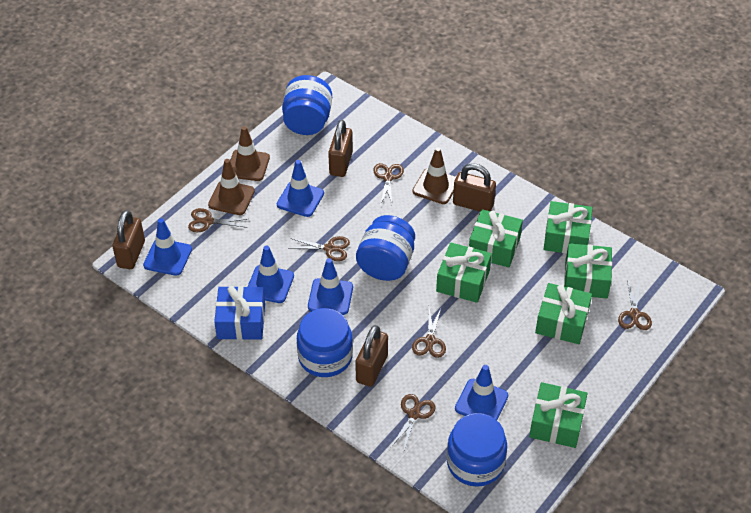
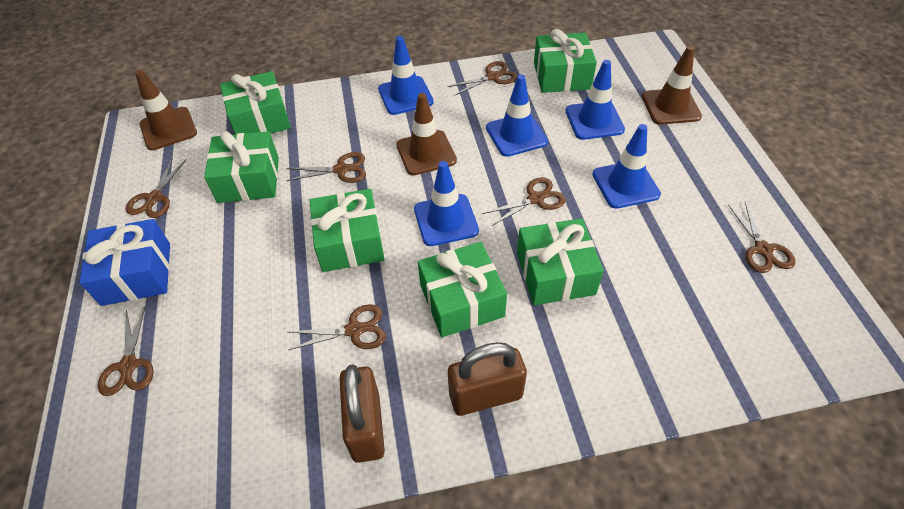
blue jar: [282,75,332,135] [297,308,353,377] [356,215,415,281] [447,413,507,487] = 4 -> none = 0
brown padlock: [112,210,145,269] [328,120,353,177] [355,325,388,387] [453,163,496,212] = 4 -> [339,364,385,463] [448,342,527,416] = 2
brown scissors: [188,208,247,232] [290,236,350,261] [373,163,404,206] [391,394,435,453] [412,306,446,358] [618,280,652,330] = 6 -> [98,306,154,396] [126,158,187,218] [286,152,366,183] [287,304,386,350] [447,61,517,96] [483,177,566,226] [728,202,796,273] = 7

